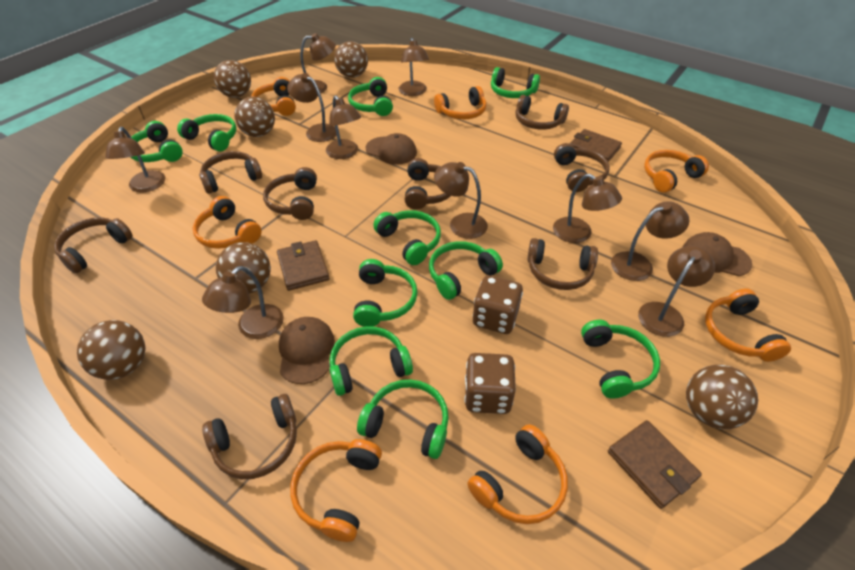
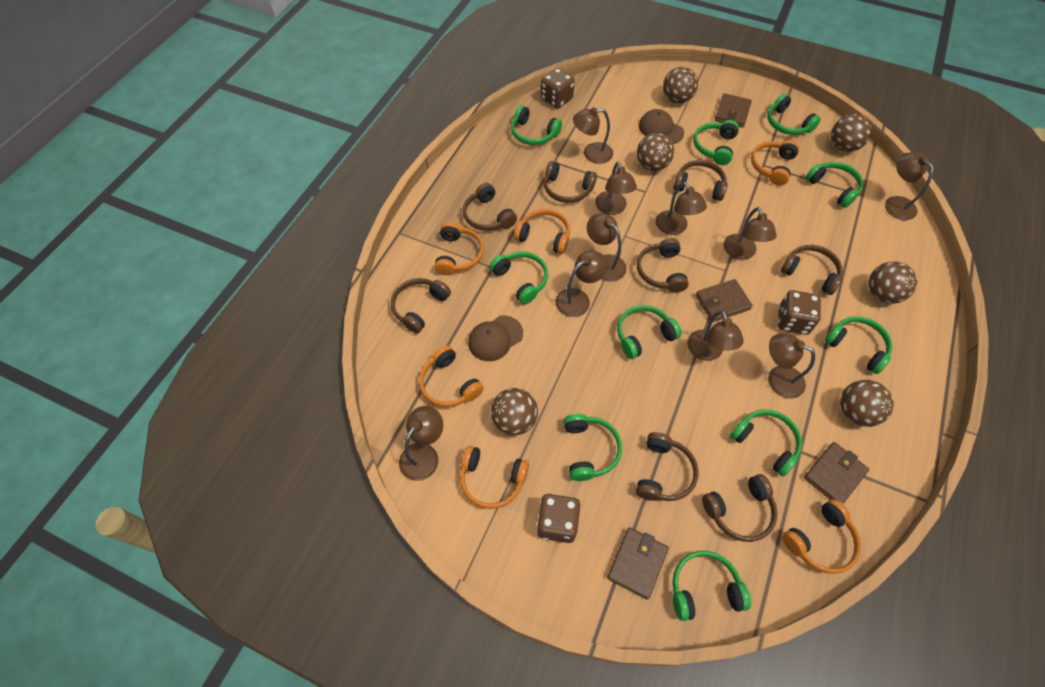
brown cap: [279,317,335,384] [365,133,417,165] [683,232,752,276] = 3 -> [468,315,523,361] [639,109,684,144] = 2
brown dice: [464,353,516,414] [473,275,523,334] = 2 -> [537,494,580,543] [541,68,575,108] [778,290,821,335] = 3
brown wallet: [277,240,330,291] [570,129,622,162] [608,420,702,509] = 3 -> [607,527,669,600] [696,279,753,322] [715,93,752,128] [804,442,869,504] = 4
orange headphones: [193,196,262,249] [251,77,296,116] [290,439,382,542] [434,86,486,119] [467,424,568,524] [644,150,709,193] [705,289,791,362] = 7 -> [419,345,484,407] [434,222,484,275] [460,446,529,509] [514,209,570,254] [751,140,800,186] [782,499,861,574] = 6

